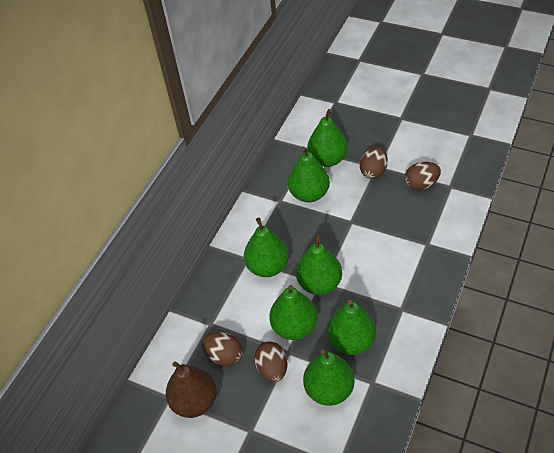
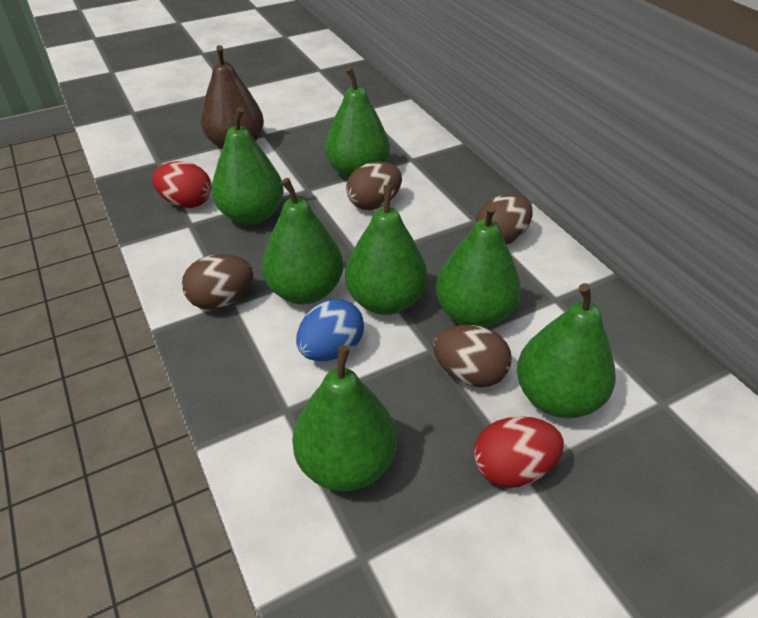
blue egg: none = 0 -> [296,299,364,361] = 1
red egg: none = 0 -> [152,161,211,208] [474,416,564,488] = 2

